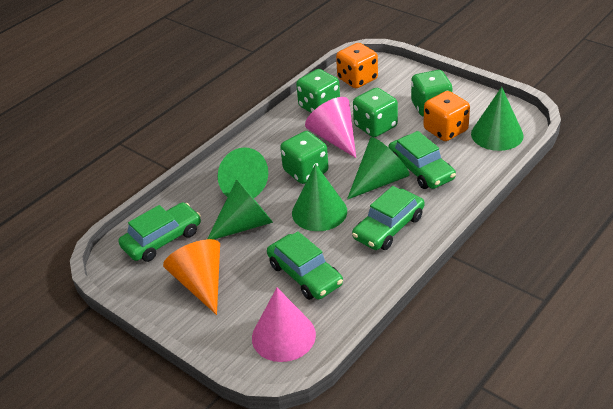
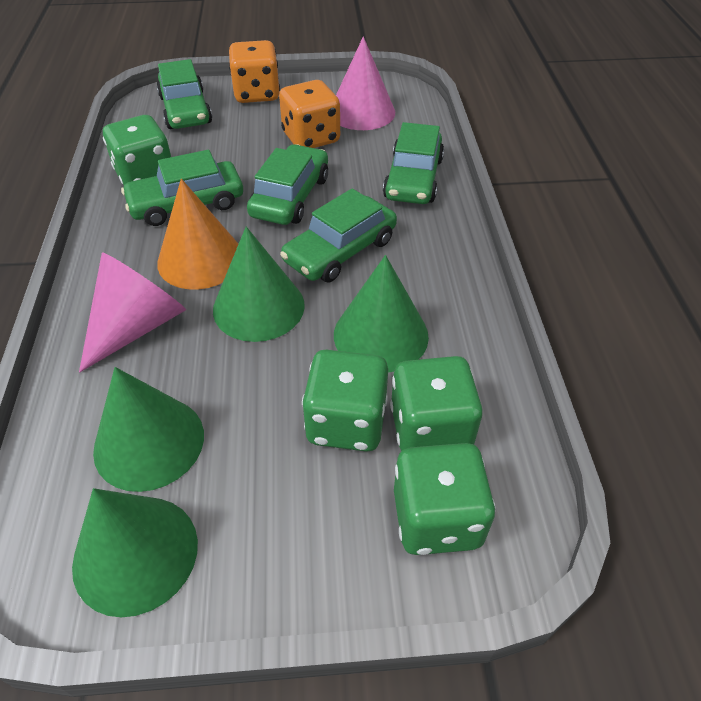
green car: [118,202,201,262] [267,231,343,300] [352,186,424,250] [388,131,456,189] = 4 -> [121,150,243,226] [157,59,212,129] [247,144,328,225] [280,188,397,282] [383,122,444,204] = 5
green cone: [207,179,273,240] [218,147,268,198] [292,164,347,231] [347,137,410,200] [471,87,524,151] = 5 -> [72,488,198,617] [93,367,204,492] [213,227,305,342] [334,255,429,373] = 4

